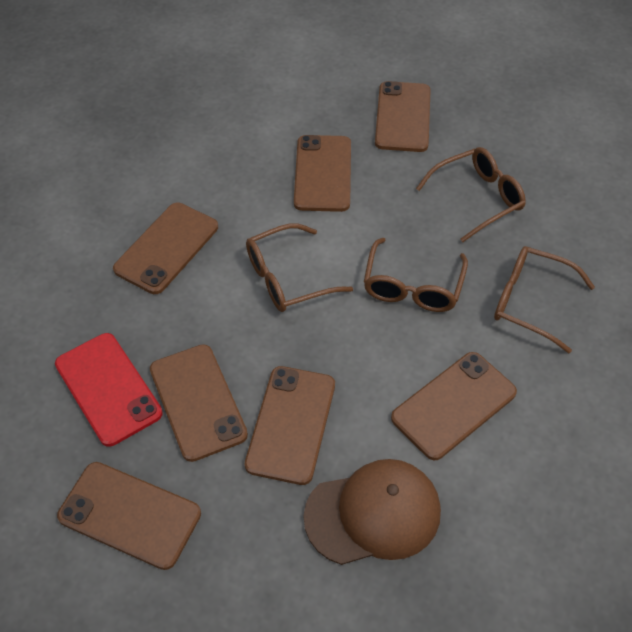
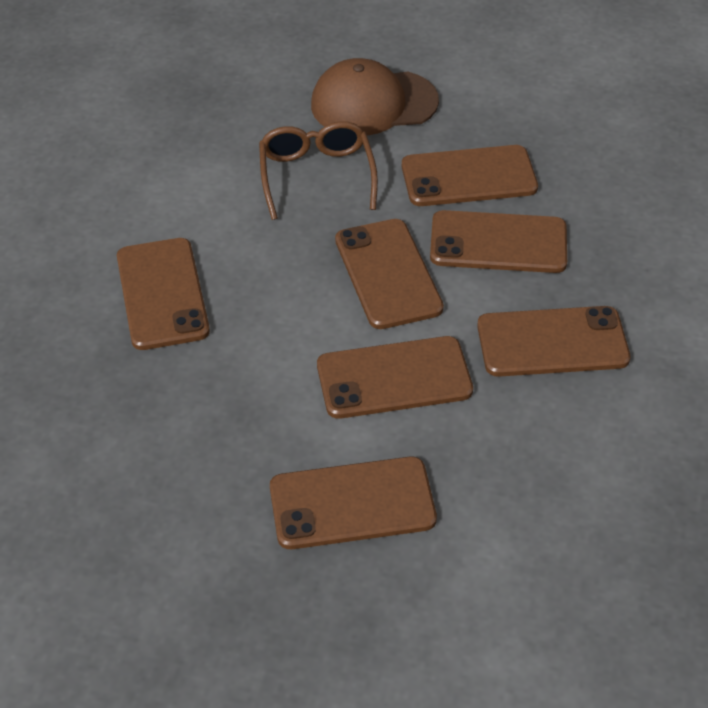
brown glasses: [246,223,353,312] [364,238,468,312] [416,147,526,242] [494,246,595,353] = 4 -> [259,121,378,220] = 1
red phone: [55,333,163,447] = 1 -> none = 0

